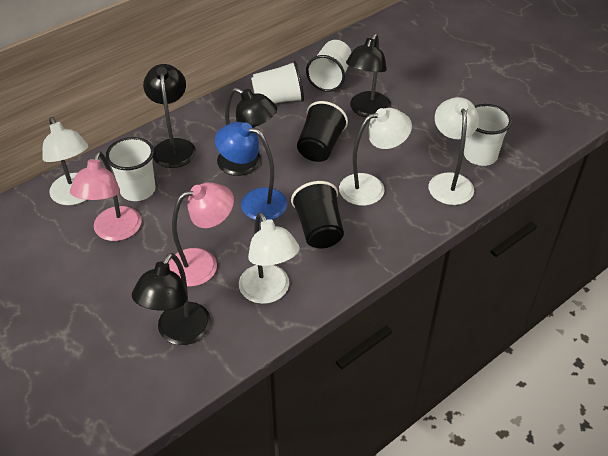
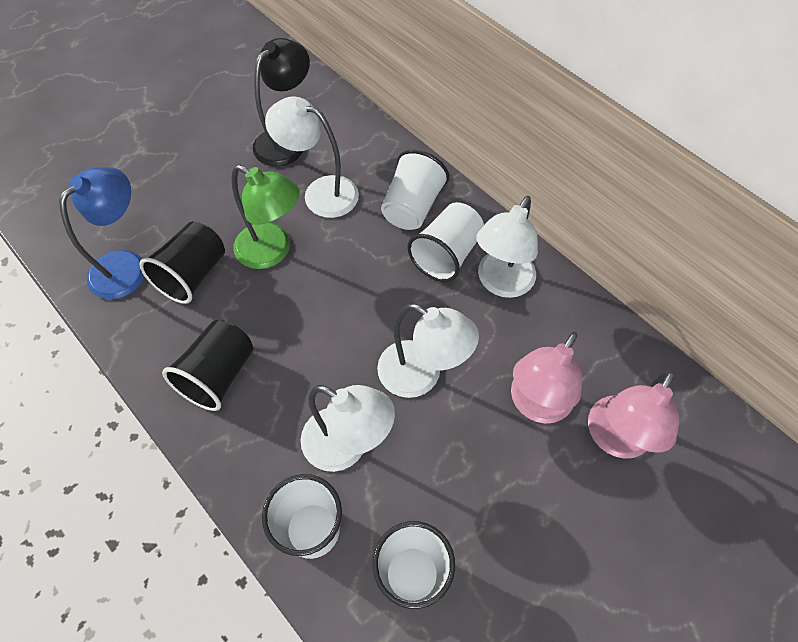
black lamp: [132,253,211,345] [143,64,196,168] [217,87,277,176] [346,33,391,117] = 4 -> [253,38,310,167] = 1
green lamp: none = 0 -> [231,165,300,269] = 1

